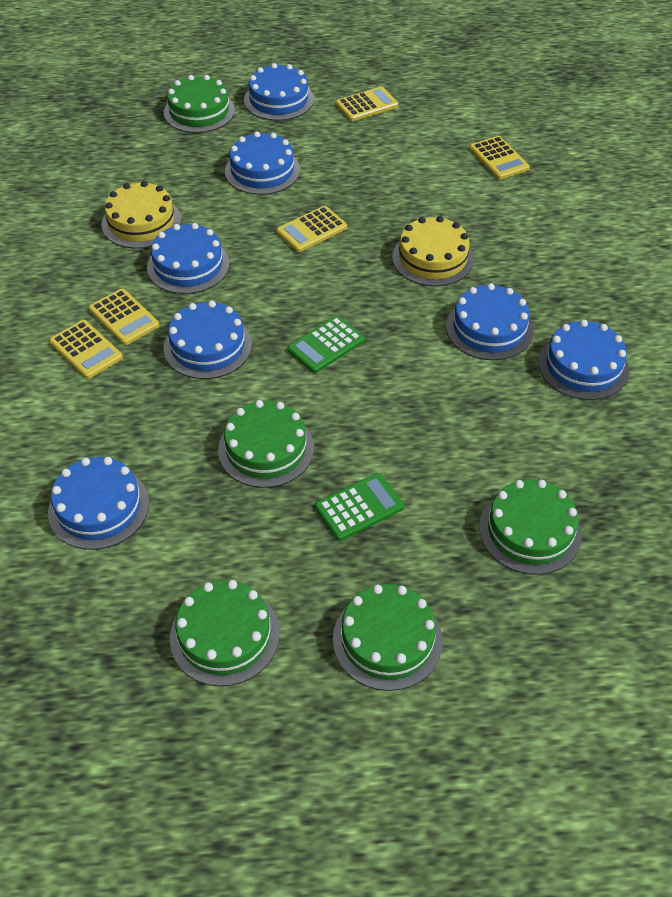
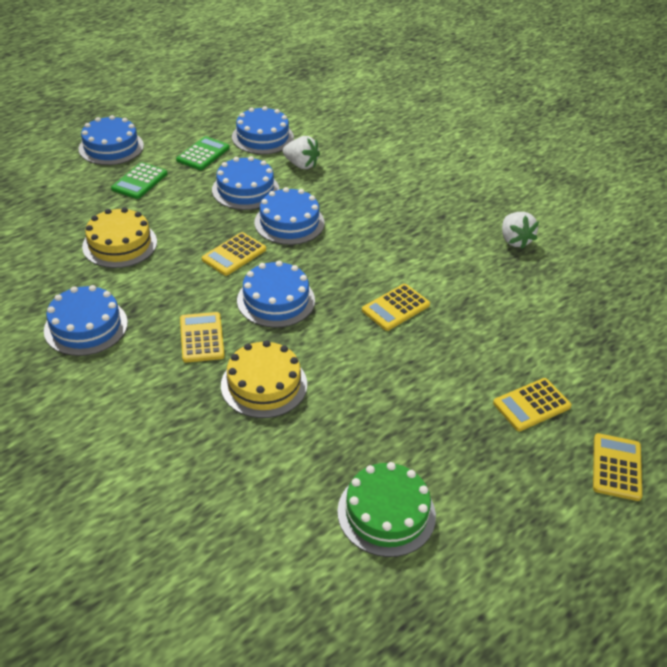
blue cake: [48,457,149,550] [147,223,230,294] [163,301,252,379] [225,132,300,195] [244,63,314,121] [446,283,533,360] [538,320,629,400] = 7 -> [44,285,128,356] [79,115,144,165] [212,156,279,210] [232,106,294,154] [237,261,315,328] [254,187,325,245] = 6
green cake: [164,75,235,133] [170,580,280,686] [218,400,314,488] [333,584,443,691] [479,479,582,575] = 5 -> [337,462,436,557] = 1
white strawberry: none = 0 -> [283,136,320,169] [502,212,539,249] = 2

